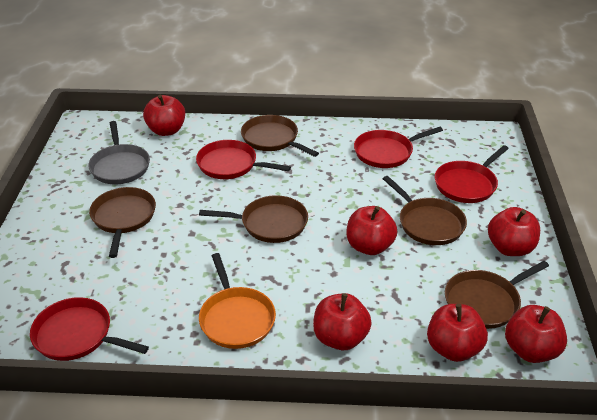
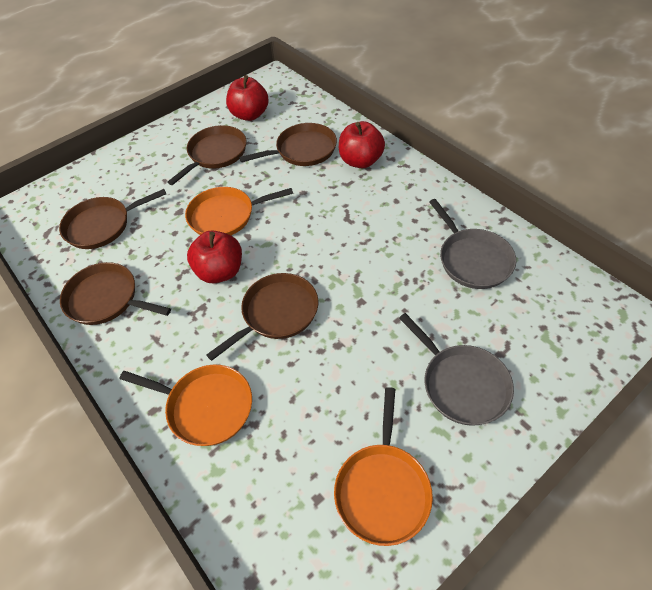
grey pan: [88,121,150,184] = 1 -> [399,313,514,426] [429,199,516,289] = 2
orange pan: [199,253,276,349] = 1 -> [119,365,252,446] [185,187,293,235] [334,387,433,546] = 3
red apple: [143,95,185,136] [313,293,372,350] [346,206,397,255] [427,304,488,362] [488,207,540,256] [505,305,567,363] = 6 -> [187,230,242,283] [226,75,269,121] [339,121,385,168] = 3
red pan: [30,297,149,361] [196,140,291,179] [354,127,443,168] [435,145,509,203] = 4 -> none = 0

